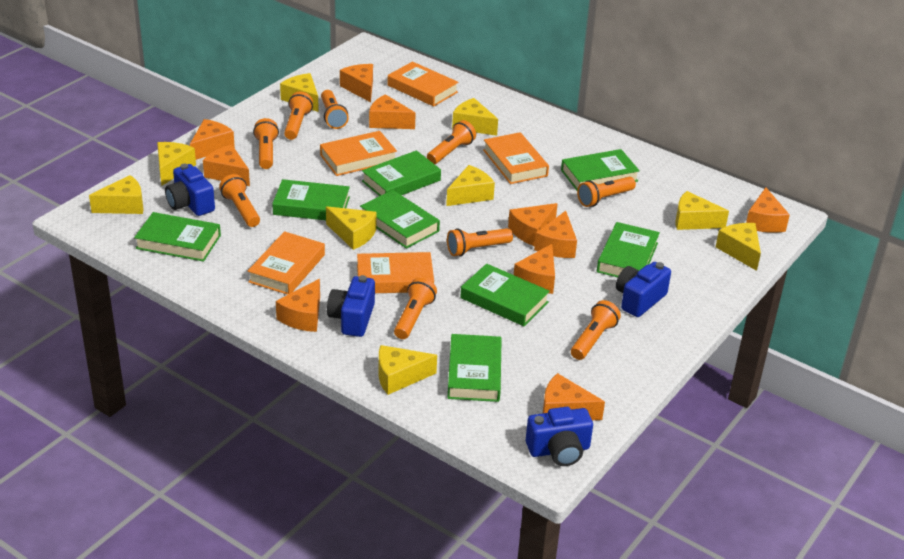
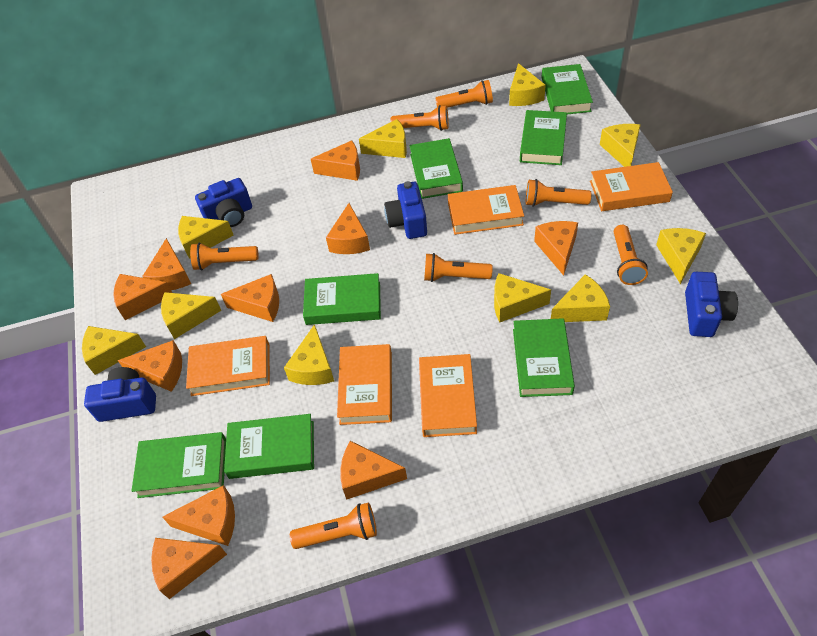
green book: [134,212,221,262] [272,179,350,220] [360,190,440,249] [362,150,441,196] [447,334,502,402] [460,264,550,326] [561,149,640,190] [597,222,660,277] = 8 -> [131,432,226,498] [224,414,314,479] [303,273,381,325] [409,138,463,199] [513,318,575,397] [520,110,567,165] [541,64,593,114] = 7
orange flashlight: [219,174,260,227] [253,118,279,169] [284,92,313,140] [321,90,349,129] [394,278,437,339] [427,120,476,164] [447,228,513,256] [571,300,621,360] [577,177,636,207] = 9 -> [190,243,259,270] [290,502,377,549] [391,105,449,131] [424,253,493,282] [435,80,493,108] [526,179,592,207] [614,225,648,285] = 7
yellow cheese: [89,175,144,214] [157,142,196,186] [280,73,319,112] [326,206,377,250] [378,345,437,395] [446,165,495,206] [452,98,498,136] [676,191,729,230] [716,223,761,271] = 9 -> [82,326,146,375] [161,292,221,339] [178,216,233,259] [284,324,334,385] [359,119,407,158] [494,273,551,323] [509,63,546,106] [551,274,610,322] [600,124,641,167] [656,228,706,284] = 10

